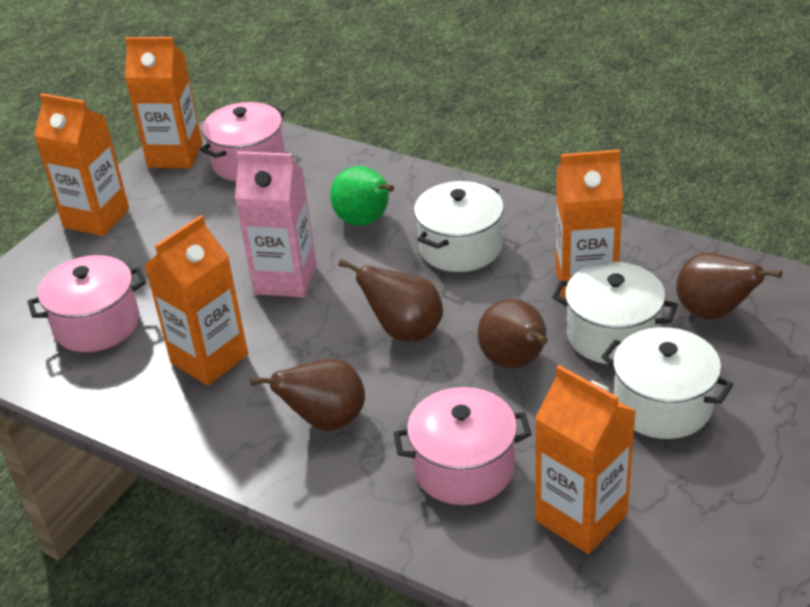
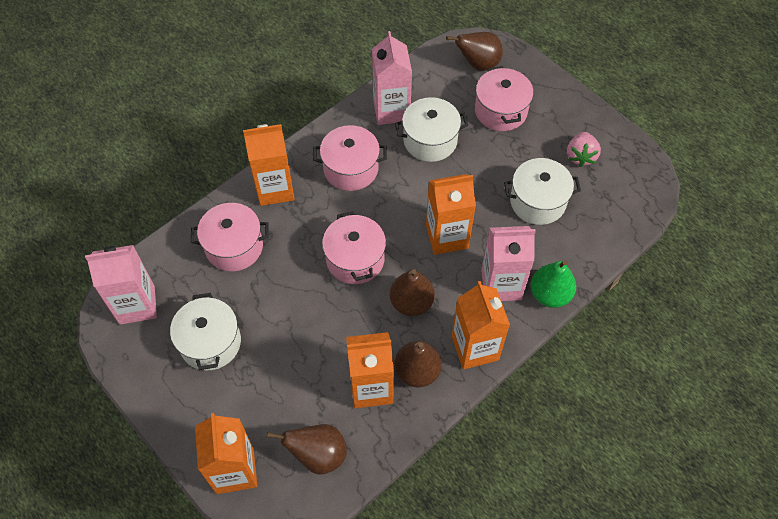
pink carton: [235,151,317,298] = 1 -> [85,245,157,325] [372,31,412,125] [481,226,536,301] = 3
pink pot: [28,255,146,352] [200,102,285,181] [394,387,532,505] = 3 -> [191,203,269,271] [313,125,387,191] [322,211,386,284] [475,66,534,131] = 4
pink strawberry: none = 0 -> [567,132,601,167] = 1

